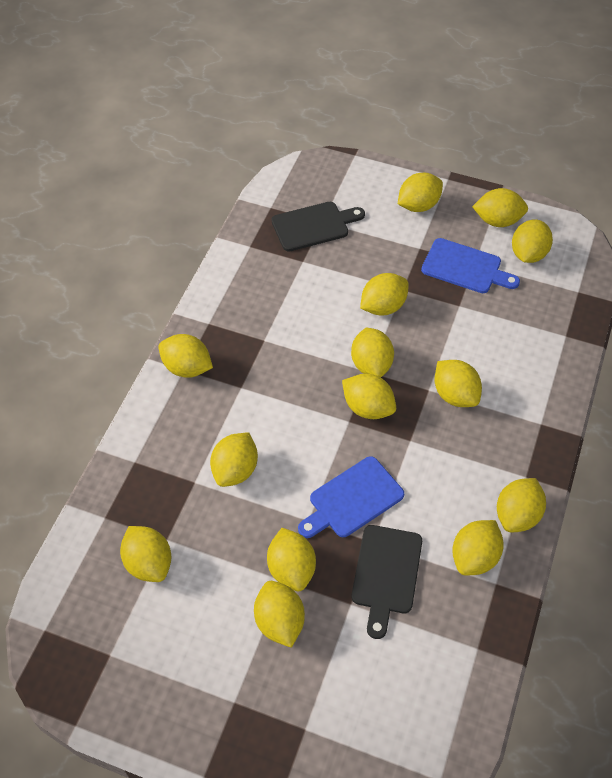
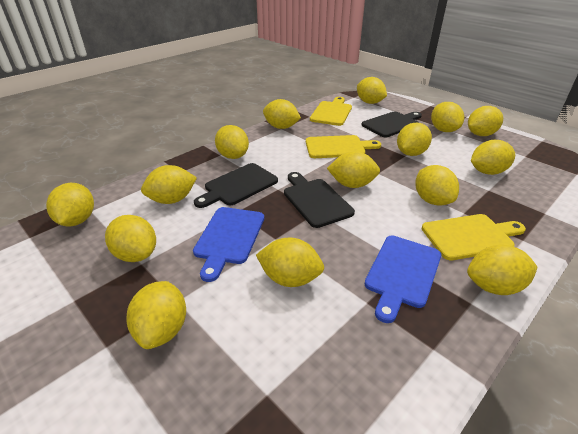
black cutting board: [271,202,365,252] [351,525,422,639] = 2 -> [194,163,278,208] [284,172,355,228] [362,112,422,137] = 3
yellow cutting board: none = 0 -> [306,135,381,158] [310,97,352,126] [422,214,526,260] = 3
yellow lemon: [120,526,171,582] [158,334,213,378] [210,432,258,487] [254,581,305,648] [267,528,316,591] [342,373,396,419] [351,327,394,378] [360,273,409,316] [398,173,443,212] [434,360,482,407] [452,520,504,576] [472,188,528,227] [497,478,546,532] [512,219,553,263] = 14 -> [46,183,94,226] [105,215,156,262] [126,281,186,349] [141,165,197,204] [215,125,249,159] [256,238,324,287] [263,99,301,129] [327,151,380,188] [357,77,387,104] [397,123,432,156] [415,165,459,206] [431,102,464,132] [467,245,537,295] [468,106,503,136] [471,140,515,175] = 15

